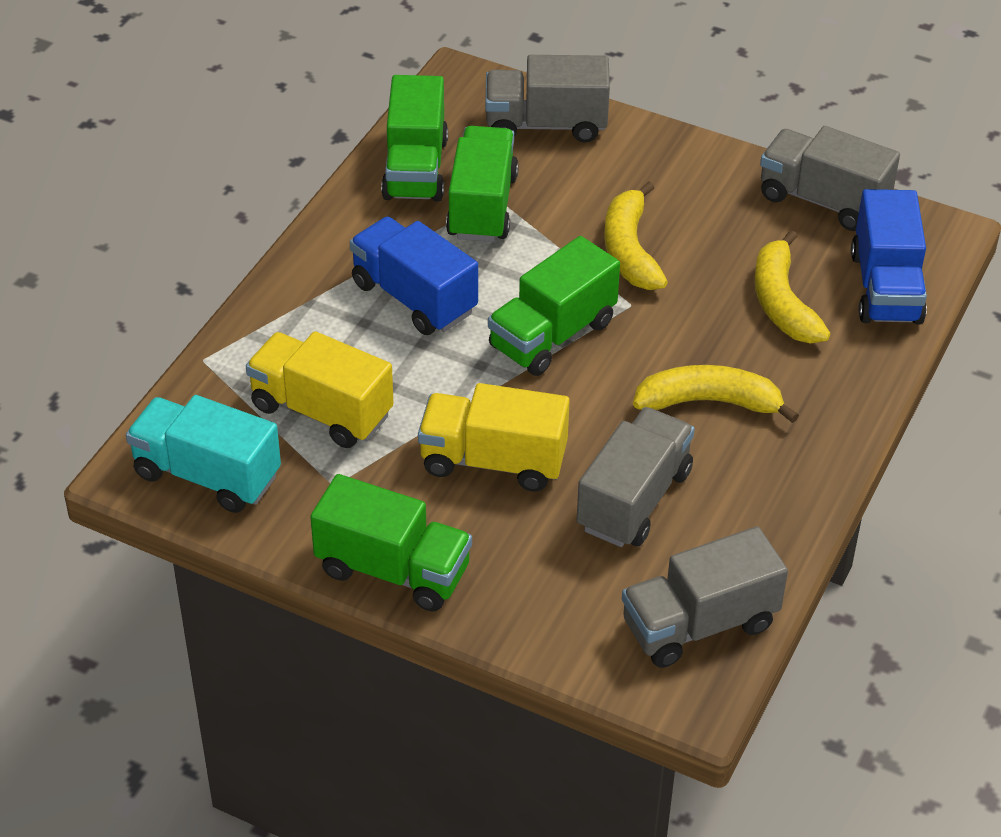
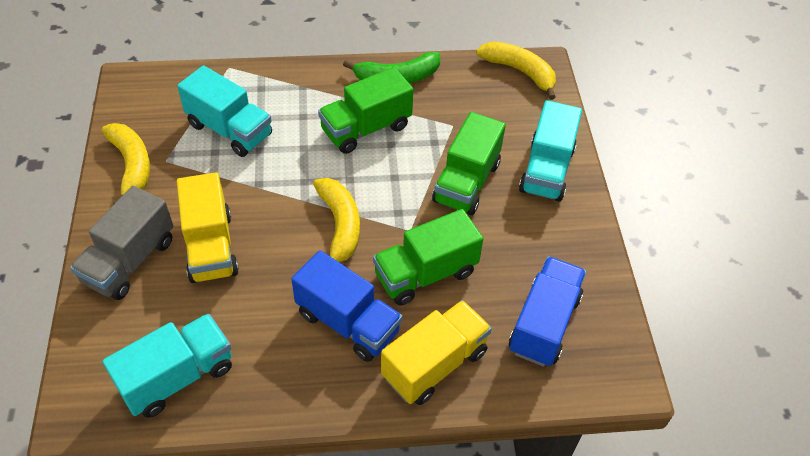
green banana: none = 0 -> [343,52,440,84] = 1
green truck: [310,474,472,611] [381,75,448,202] [446,126,519,242] [488,236,620,376] = 4 -> [318,67,414,154] [373,209,483,306] [432,112,506,215] = 3
grey truck: [485,55,610,143] [577,407,695,547] [622,526,788,668] [760,126,900,231] = 4 -> [70,186,173,300] = 1
turquoise truck: [126,395,281,513] = 1 -> [103,314,232,418] [177,65,272,157] [519,100,582,202] = 3

